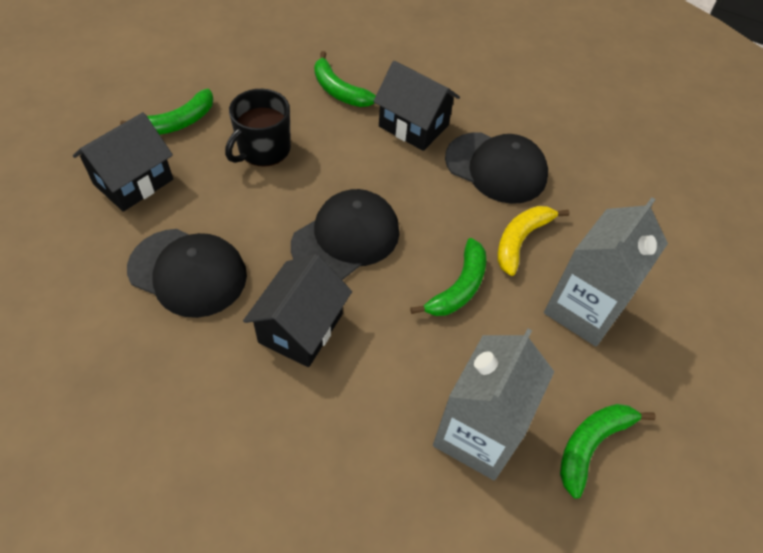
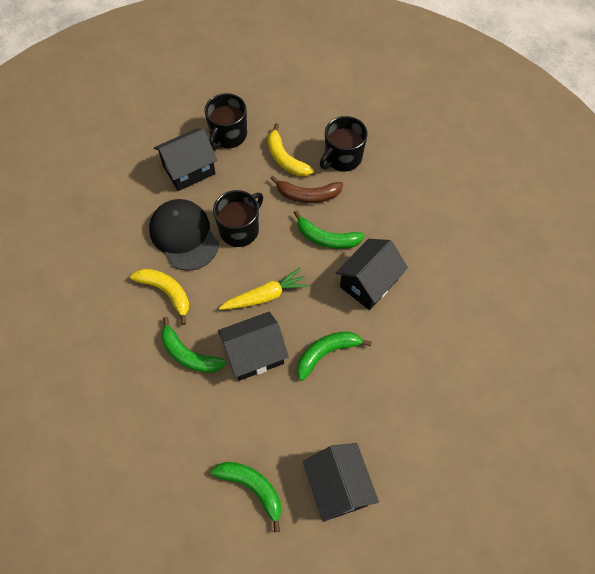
black cap: [127,229,247,318] [291,189,399,280] [445,132,548,204] = 3 -> [149,199,219,271] = 1
black house: [73,112,173,212] [243,254,352,367] [373,61,460,151] = 3 -> [154,129,217,191] [218,312,289,381] [303,443,379,522] [336,239,408,310] = 4
black mug: [225,89,291,167] = 1 -> [204,93,247,150] [213,190,263,247] [320,116,368,172] = 3
brown banana: none = 0 -> [270,176,343,203] = 1
grey carton: [433,328,554,480] [544,197,668,346] = 2 -> none = 0
yellow banana: [497,206,570,276] = 1 -> [130,268,189,325] [268,123,314,176] = 2
yellow carrot: none = 0 -> [219,268,309,310] = 1

